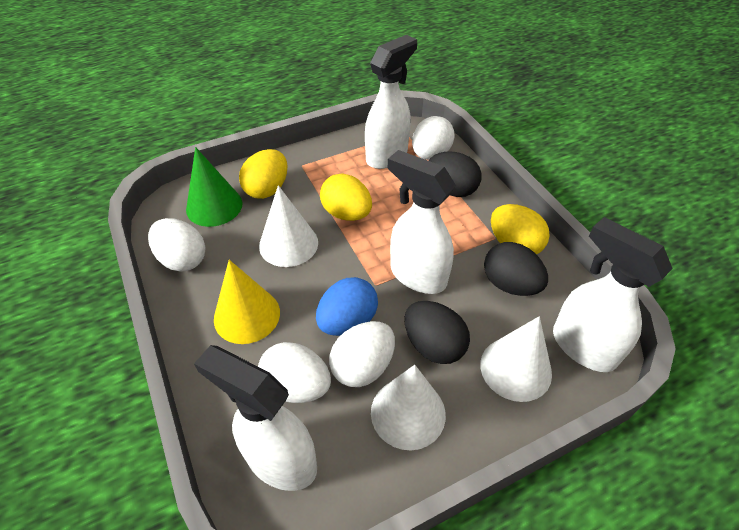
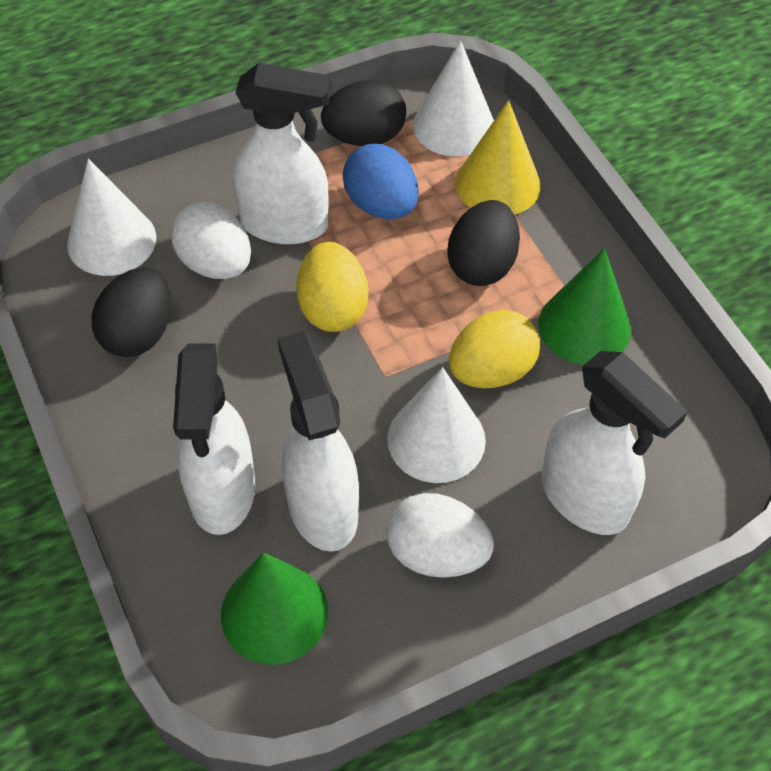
green cone: [186,147,242,227] = 1 -> [221,552,328,665] [538,248,631,365] = 2
white egg: [148,218,206,272] [258,342,331,403] [329,321,395,387] [412,116,455,160] = 4 -> [171,202,251,279] [386,493,494,578] = 2
yellow egg: [239,149,288,199] [320,173,372,221] [491,204,550,254] = 3 -> [296,242,369,332] [449,310,540,388] = 2

